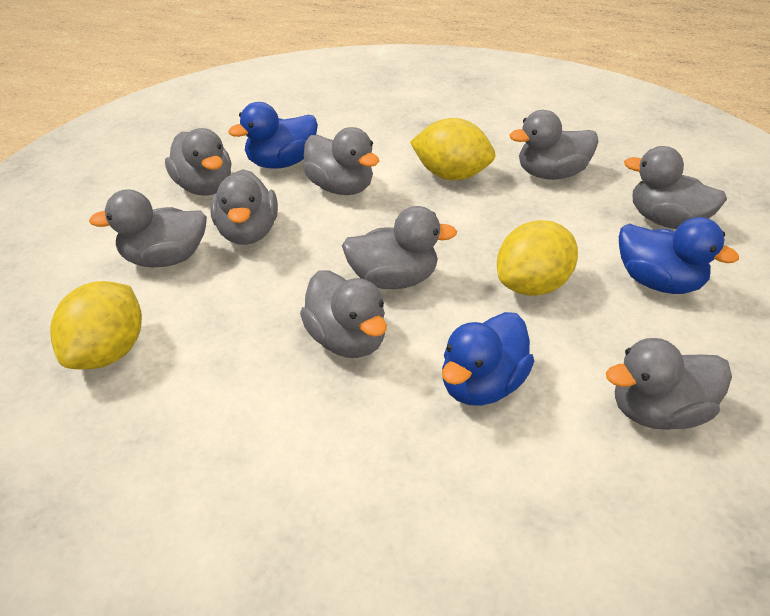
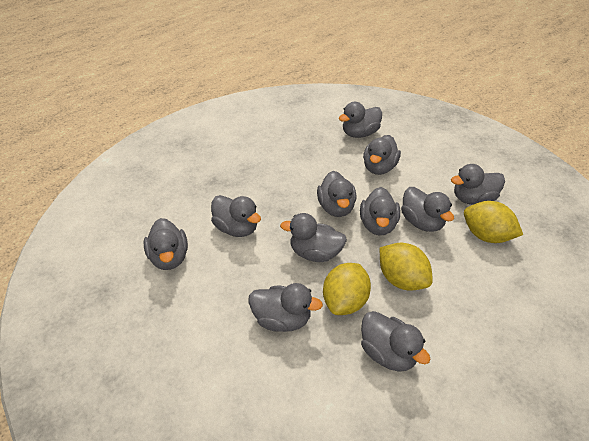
blue duck: [228,102,318,169] [442,312,534,406] [619,217,739,294] = 3 -> none = 0
grey duck: [89,189,207,267] [165,128,231,196] [210,169,278,245] [300,270,387,358] [303,127,379,195] [342,206,457,289] [509,110,599,180] [606,338,732,430] [624,146,727,229] = 9 -> [144,218,188,270] [211,195,261,237] [248,283,323,332] [280,213,347,262] [317,171,356,217] [339,102,382,138] [360,187,400,235] [361,311,431,372] [363,135,401,175] [401,187,454,232] [451,164,505,205] = 11

